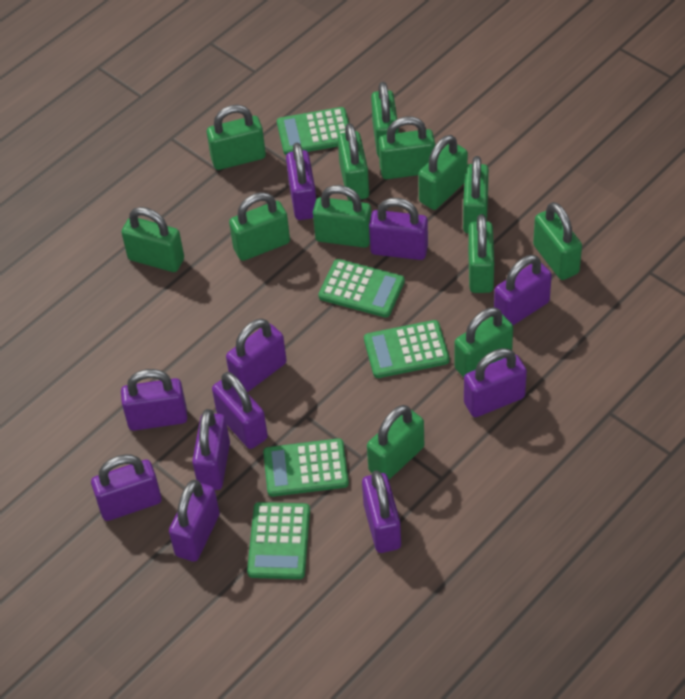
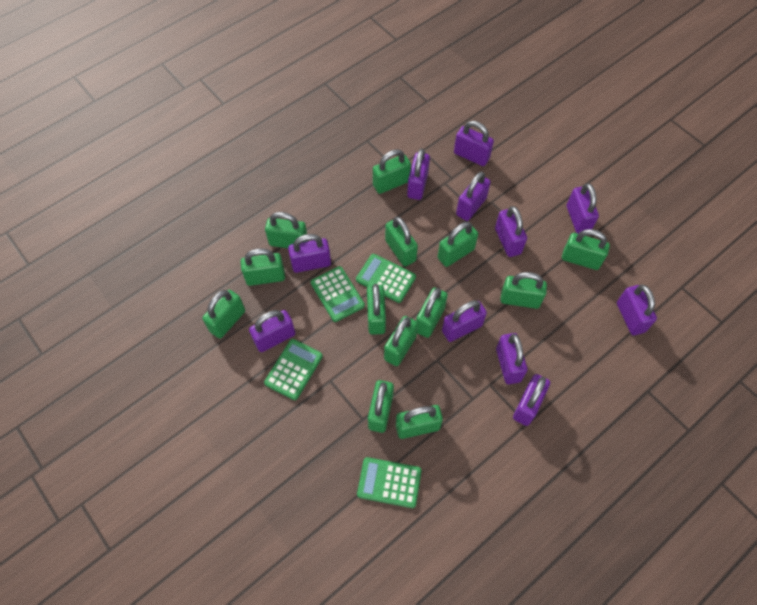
green calculator: [247,502,310,579] [263,438,349,497] [277,107,349,155] [318,259,405,318] [364,320,450,378] = 5 -> [264,339,323,400] [311,266,365,322] [356,254,416,303] [357,457,422,508] = 4

